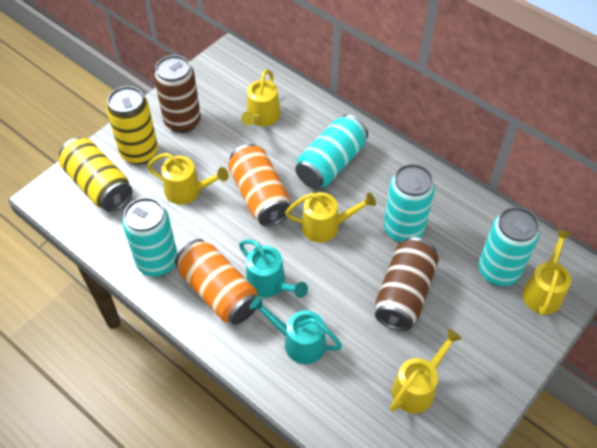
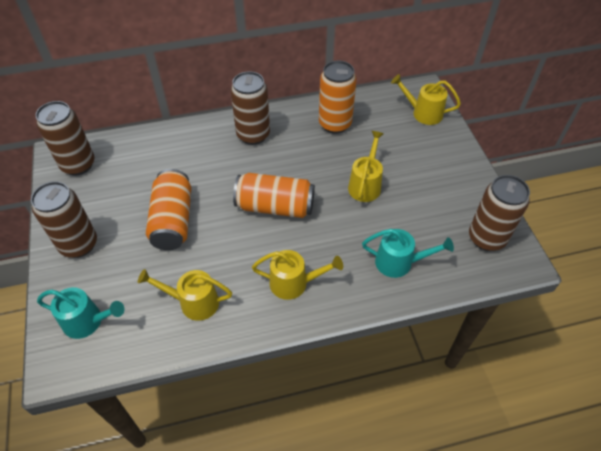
brown can: [154,55,201,133] [375,237,439,331] = 2 -> [31,181,97,258] [36,101,95,176] [231,71,270,145] [469,175,530,251] = 4
orange can: [175,239,257,325] [228,144,291,226] = 2 -> [146,169,191,250] [233,173,315,218] [319,61,357,134] = 3
turquoise can: [122,197,178,277] [295,114,368,189] [384,164,435,243] [478,207,540,286] = 4 -> none = 0
yellow can: [59,138,132,212] [107,86,158,165] = 2 -> none = 0
yellow watering can: [147,153,229,205] [241,70,280,126] [285,192,376,242] [390,329,462,413] [522,229,572,316] = 5 -> [138,269,232,321] [252,250,343,300] [348,131,384,202] [391,74,461,125] = 4

